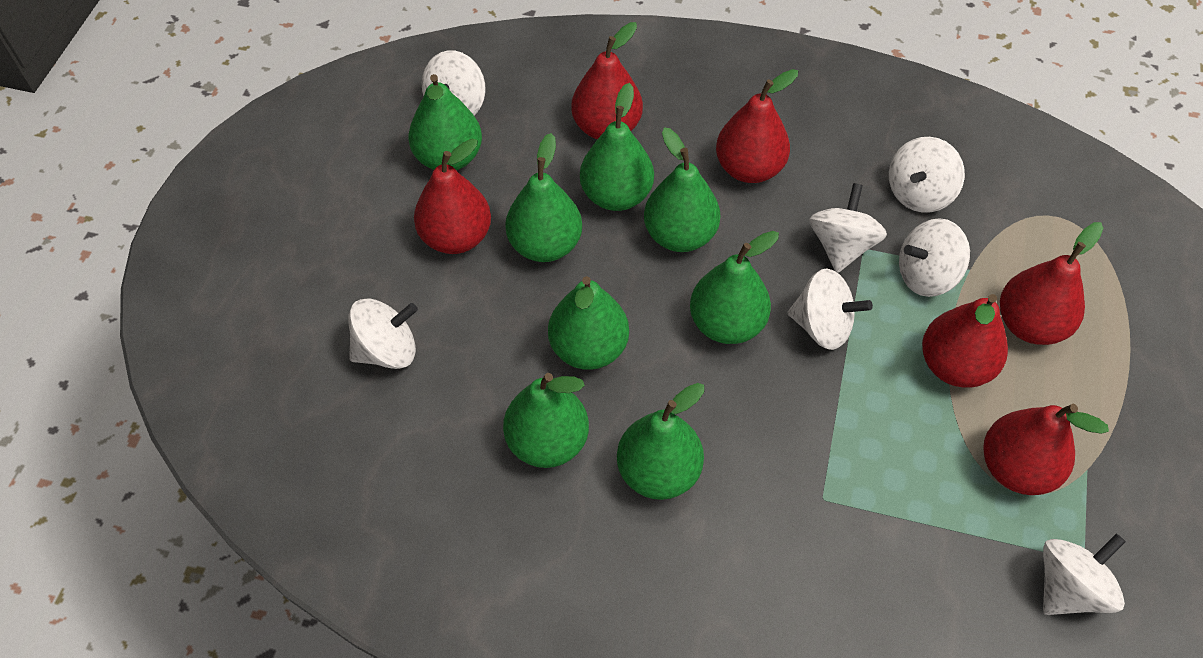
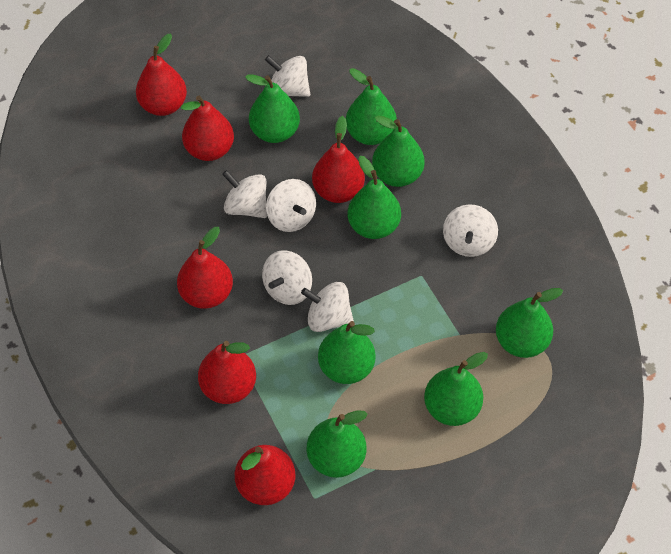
white spinning top: [348,298,418,369] [422,50,486,116] [788,268,873,350] [809,183,887,273] [889,137,965,213] [899,218,970,297] [1043,534,1126,615] = 7 -> [222,170,267,218] [262,250,312,305] [265,55,310,97] [266,179,316,232] [301,282,354,332] [443,204,498,257] = 6

